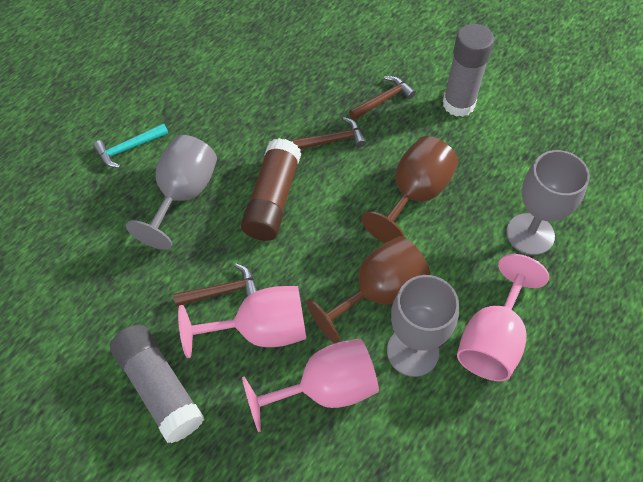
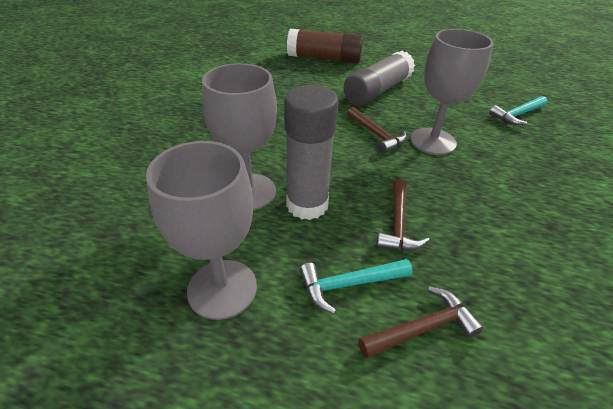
brown goblet: [306,236,430,344] [362,136,458,243] = 2 -> none = 0
pink goblet: [178,286,306,358] [242,339,379,432] [457,254,549,381] = 3 -> none = 0
turquoise hammer: [93,123,168,168] = 1 -> [299,259,413,314] [489,96,547,125] = 2

